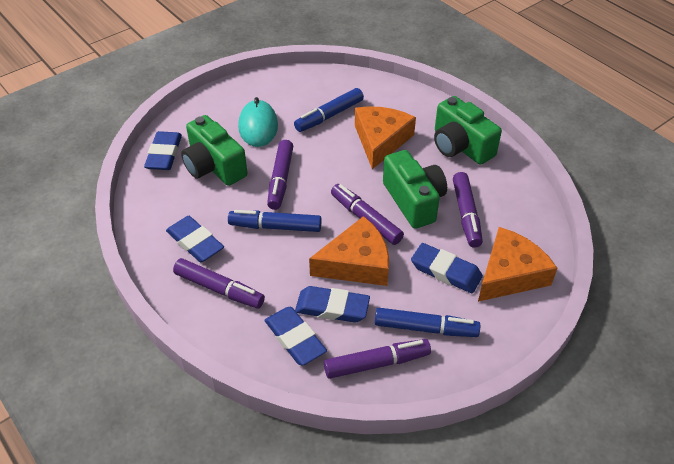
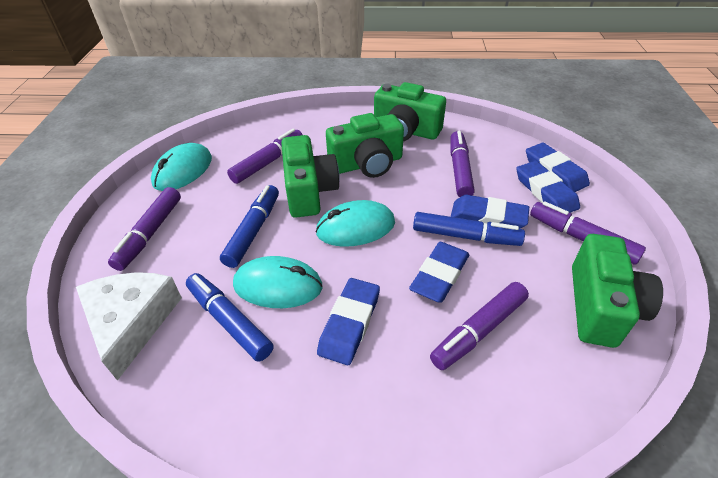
green camera: [181,115,247,186] [383,150,447,229] [434,96,502,165] = 3 -> [281,135,340,218] [326,113,404,178] [374,82,446,141] [572,234,663,348] = 4
orange cheese: [309,216,389,286] [355,106,416,169] [478,227,557,302] = 3 -> none = 0
turquoise mouse: [238,97,278,147] = 1 -> [151,143,212,191] [233,256,323,308] [315,200,395,247] = 3
white cheese: none = 0 -> [76,272,182,381] = 1

